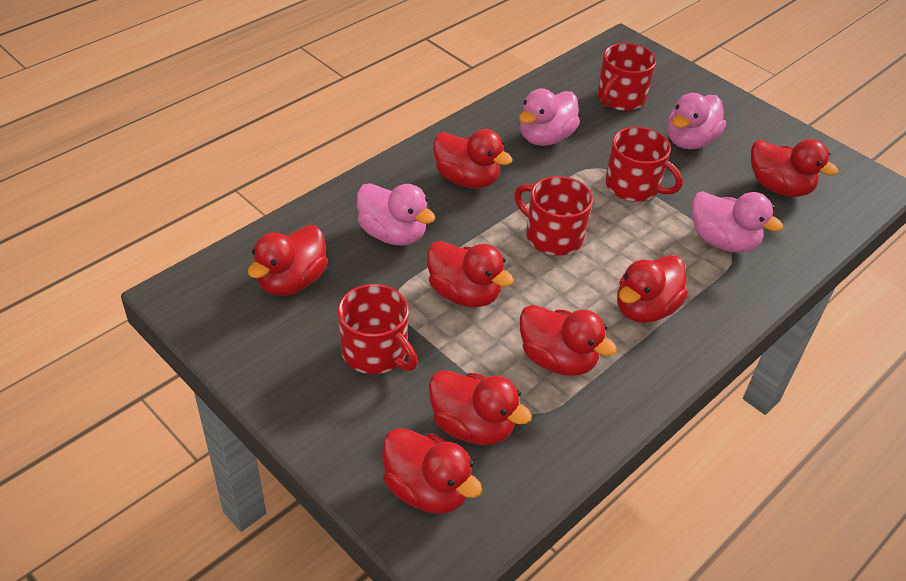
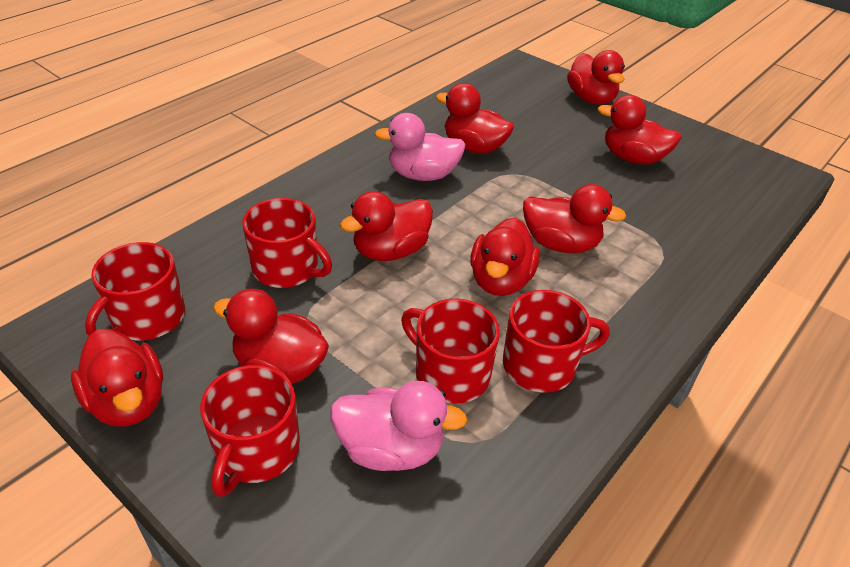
pink duck: [357,183,435,246] [519,88,580,146] [667,93,726,149] [692,191,783,253] = 4 -> [330,381,468,471] [375,113,466,181] = 2
red mug: [338,284,418,374] [514,176,593,256] [598,43,656,111] [605,127,683,202] = 4 -> [85,242,185,340] [200,365,300,497] [242,198,332,288] [401,299,500,404] [503,290,610,393] = 5

